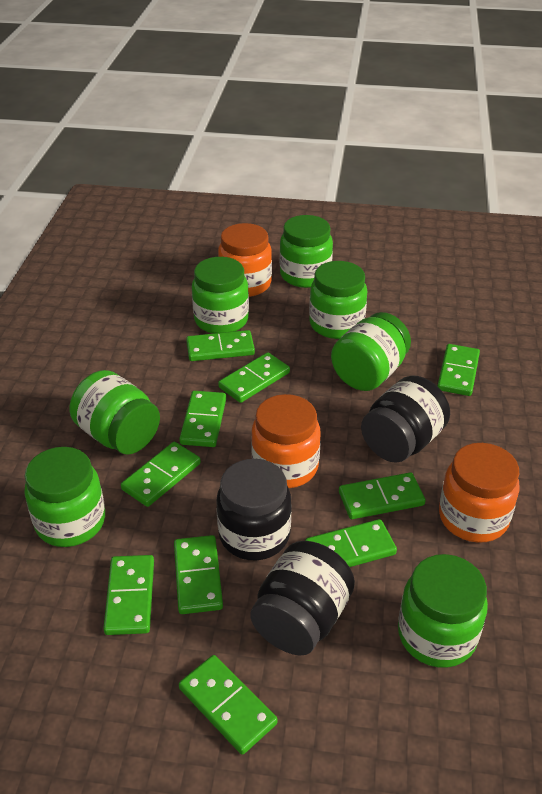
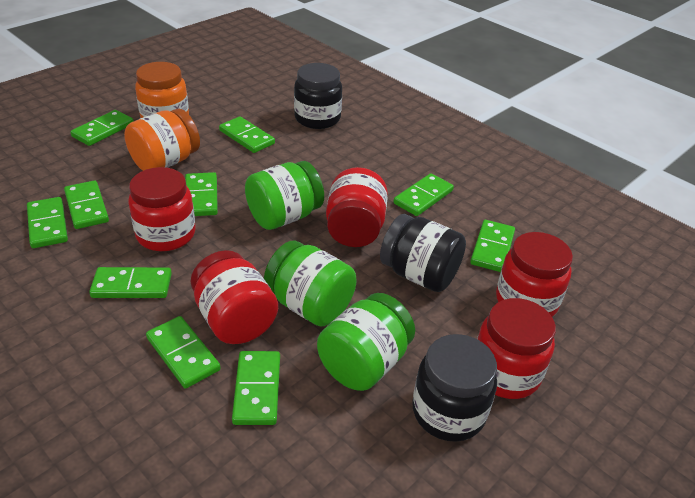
green jar: [24,447,105,547] [69,370,160,455] [192,257,249,334] [280,215,333,288] [309,261,367,339] [331,312,411,391] [398,554,488,668] = 7 -> [245,161,324,230] [264,240,357,326] [317,293,415,391] = 3
orange jar: [218,223,272,297] [251,394,321,488] [439,443,520,543] = 3 -> [124,108,200,171] [135,62,189,118] = 2
red jar: none = 0 -> [128,167,196,251] [191,250,278,344] [326,167,388,247] [477,298,556,399] [496,232,573,317] = 5

